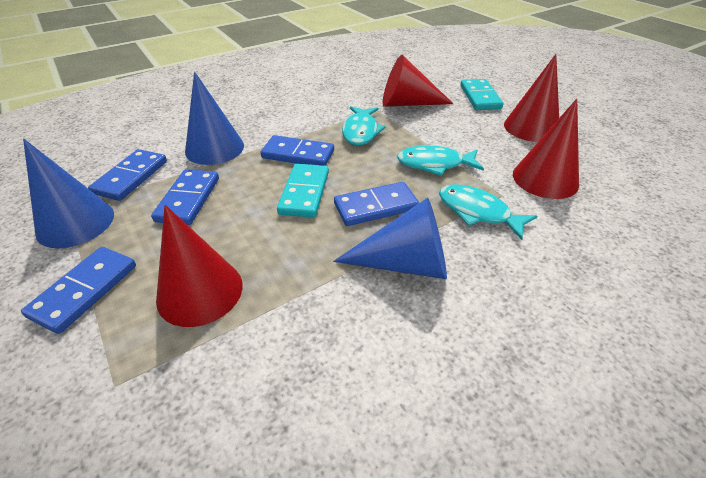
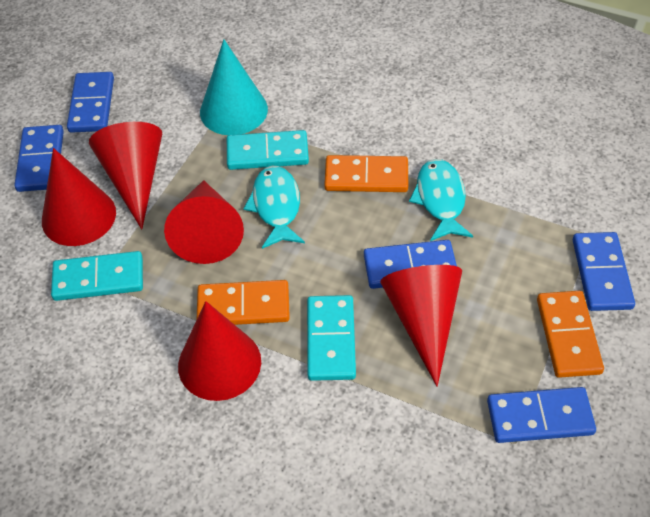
blue cone: [23,139,114,248] [185,72,244,165] [333,198,447,279] = 3 -> none = 0
orange domino: none = 0 -> [197,280,290,325] [324,155,408,192] [537,291,604,378] = 3
red cone: [156,205,243,327] [383,55,453,107] [504,54,559,142] [513,99,579,199] = 4 -> [42,148,116,246] [89,122,162,230] [164,180,244,264] [178,301,261,401] [380,265,462,387] = 5
turquoise cone: none = 0 -> [200,39,268,135] = 1
turquoise domino: [277,164,329,218] [460,79,503,110] = 2 -> [51,251,143,301] [227,130,309,170] [307,295,356,381] = 3
turquoise fish: [342,106,386,146] [397,145,484,176] [439,184,538,240] = 3 -> [243,166,305,249] [409,159,473,241] = 2

